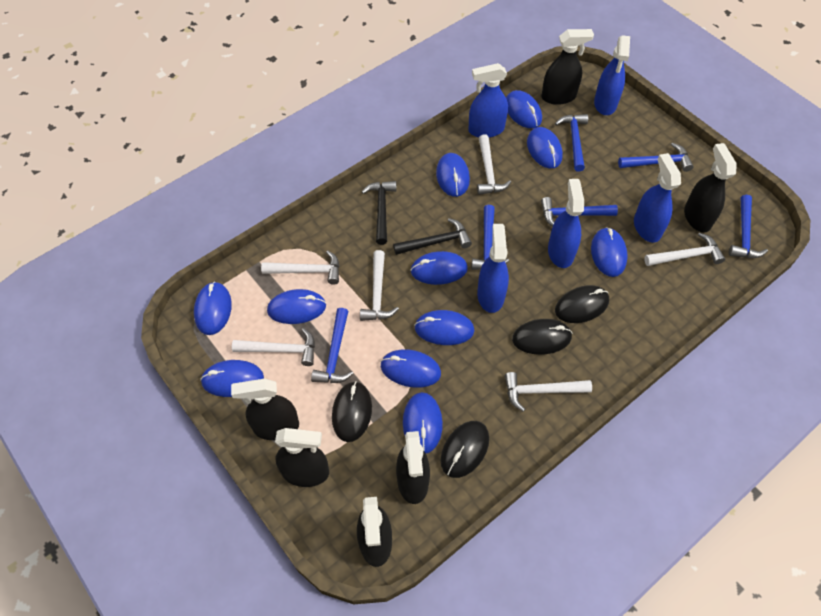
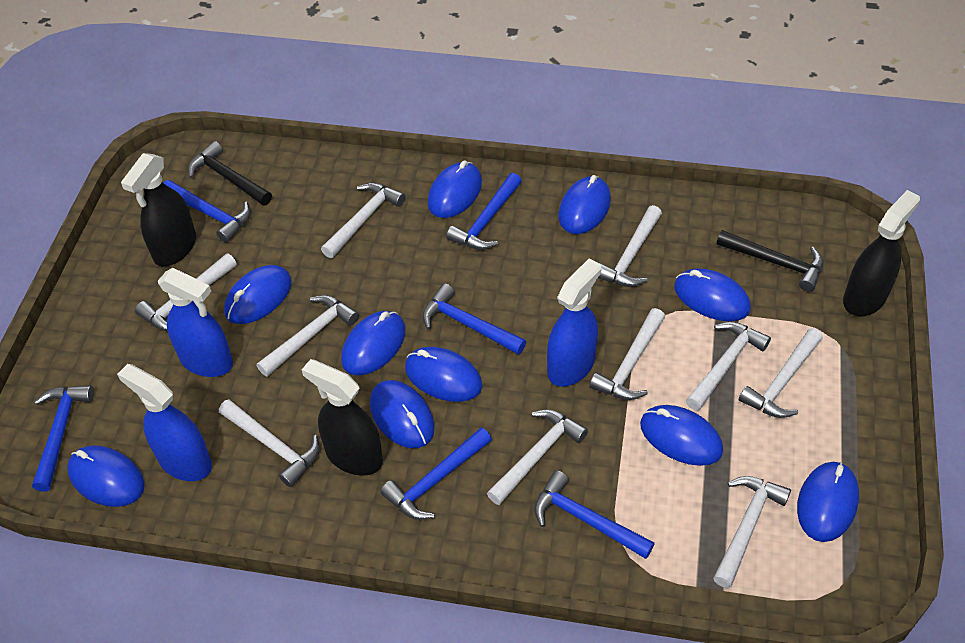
black mouse: [332,381,372,442] [441,421,489,478] [512,319,572,355] [555,285,609,323] = 4 -> none = 0
black spray bottle: [231,378,299,440] [275,428,329,487] [357,497,392,567] [396,431,430,504] [541,29,594,105] [684,143,736,232] = 6 -> [121,153,196,266] [302,359,383,476] [843,190,920,316] = 3
blue mouse: [194,282,232,335] [200,360,264,397] [267,289,326,324] [380,349,441,388] [403,392,443,453] [410,251,468,285] [414,310,474,345] [436,153,470,197] [506,90,542,128] [527,127,563,169] [591,227,628,277] = 11 -> [67,445,145,507] [224,265,292,324] [341,311,406,375] [370,380,435,448] [405,347,482,402] [427,161,482,218] [558,175,611,234] [640,405,723,466] [674,268,751,321] [797,462,859,542] = 10
blue spray bottle: [469,63,508,138] [477,224,509,313] [548,179,584,268] [594,35,630,115] [634,153,681,243] = 5 -> [117,364,212,481] [158,268,233,377] [547,258,602,387] = 3
white hammer: [232,328,315,366] [261,250,339,285] [360,250,399,321] [477,134,511,195] [505,372,592,412] [644,233,725,266] = 6 -> [135,253,237,332] [219,399,320,487] [256,295,359,377] [321,182,405,258] [487,409,588,505] [589,308,665,400] [598,205,662,287] [686,322,771,411] [713,476,791,588] [739,328,823,418] = 10

